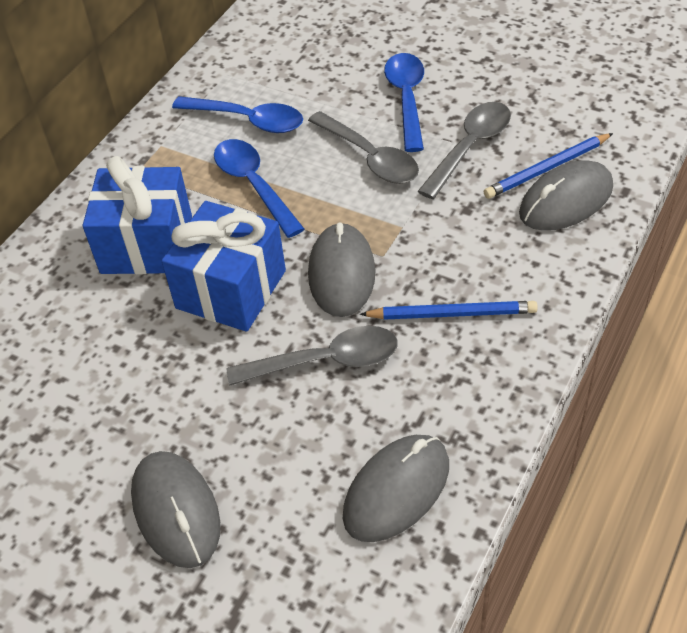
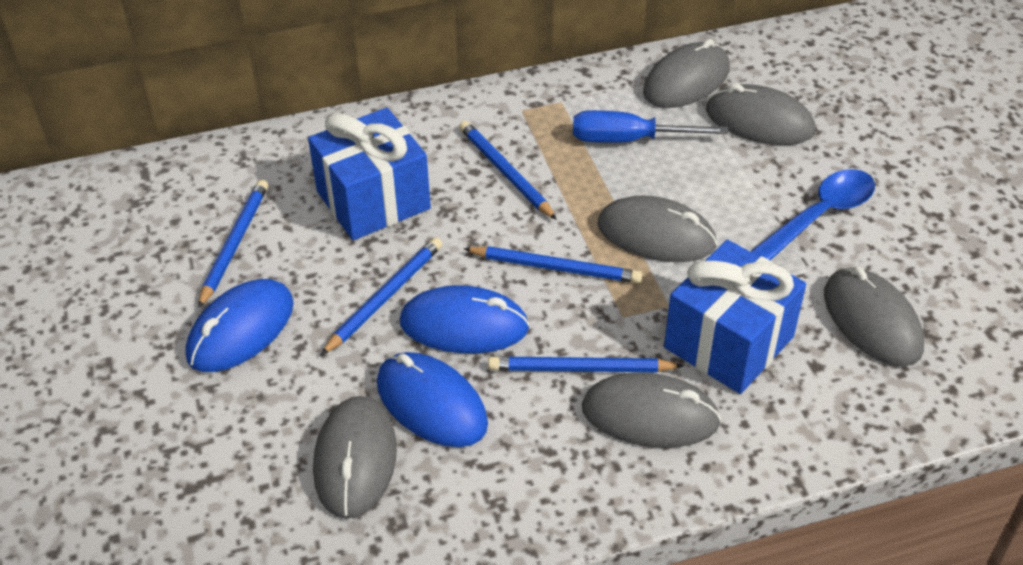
blue mouse: none = 0 -> [186,279,294,372] [377,352,488,447] [400,285,529,354] = 3
blue pencil: [360,301,538,320] [484,133,613,199] = 2 -> [198,180,268,309] [321,237,442,355] [459,121,557,220] [463,246,642,283] [488,356,684,372] = 5
blue screwdriver: none = 0 -> [573,110,728,143] = 1
blue spoon: [172,96,303,133] [214,139,304,238] [384,53,424,152] = 3 -> [750,169,875,260] = 1
grey mouse: [131,451,220,568] [308,222,375,317] [343,435,449,542] [519,160,613,231] = 4 -> [313,396,397,519] [582,372,721,448] [597,195,718,262] [643,39,730,108] [706,83,815,145] [824,267,924,366] = 6
grey spoon: [227,326,398,386] [308,111,419,184] [418,102,511,199] = 3 -> none = 0

